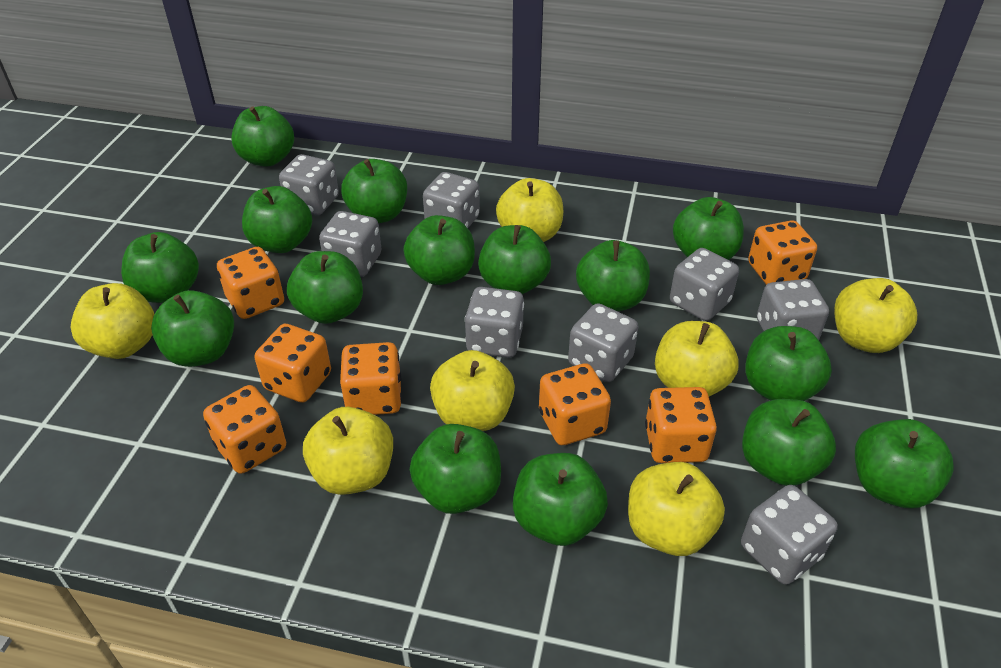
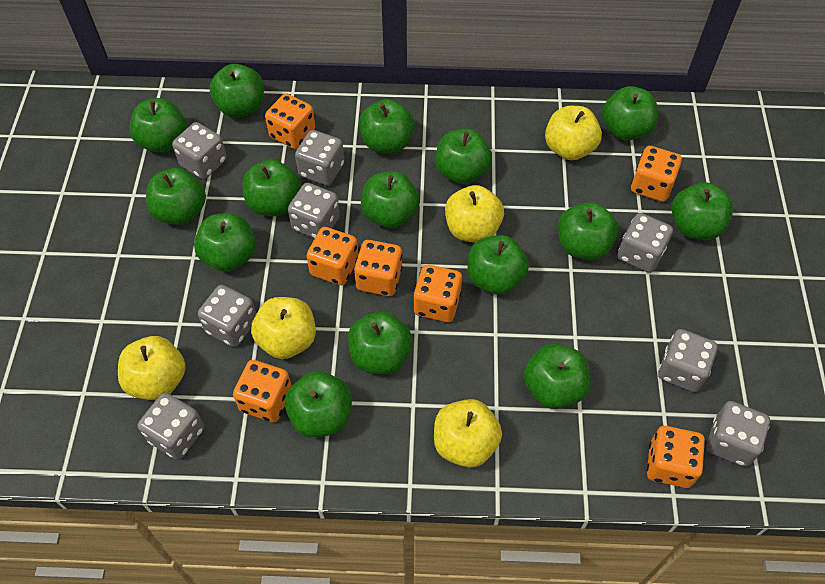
yellow apple: [71,283,154,359] [303,407,393,495] [430,350,515,431] [496,178,563,242] [628,462,725,556] [655,321,738,397] [834,278,917,353] = 7 -> [118,336,186,400] [251,297,316,359] [434,399,502,468] [445,185,504,243] [545,106,602,160] = 5

